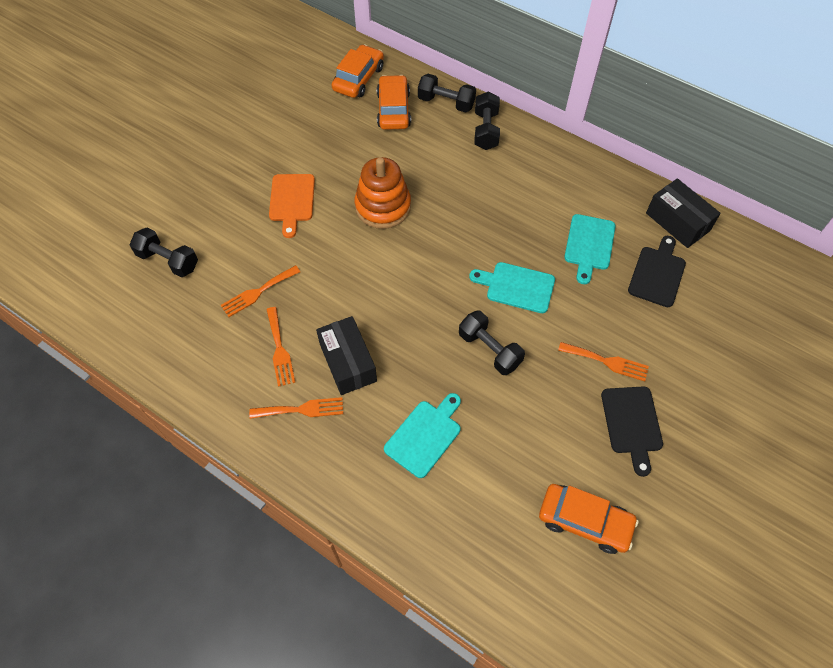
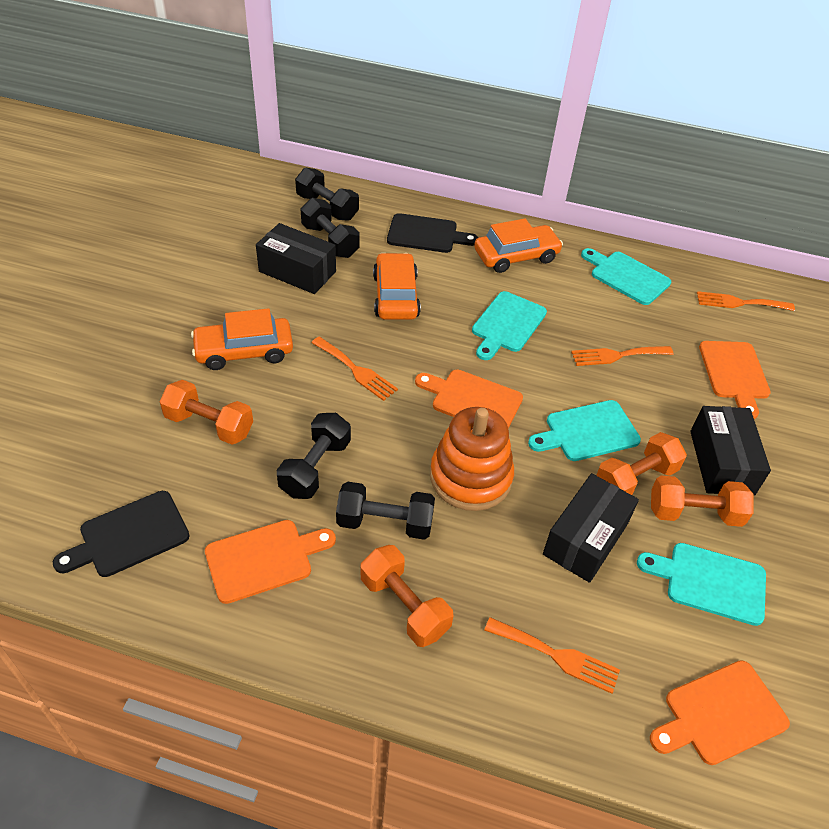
black box: [316,316,377,395] [646,178,721,248] = 2 -> [256,223,336,294] [543,473,639,583] [690,406,771,495] = 3
orange cutting board: [269,174,315,238] = 1 -> [205,520,336,604] [415,369,523,428] [650,660,790,765] [699,341,771,419] = 4
orange dumbbell: none = 0 -> [160,380,253,445] [361,545,453,647] [596,432,687,495] [651,476,754,527] = 4
turquoise cutting board: [384,393,461,478] [469,262,555,313] [564,214,616,284] = 3 -> [472,291,547,360] [528,400,641,461] [581,248,671,305] [637,543,766,626] = 4

